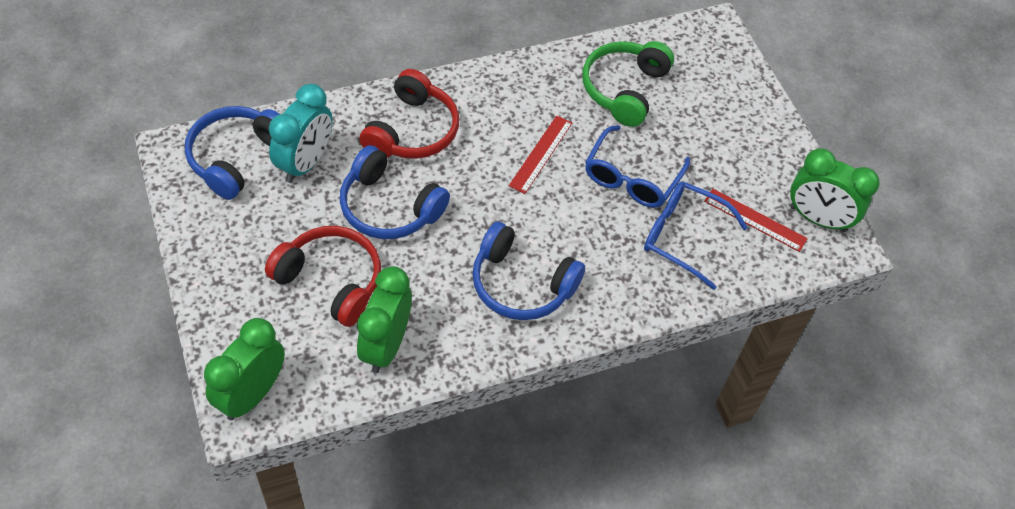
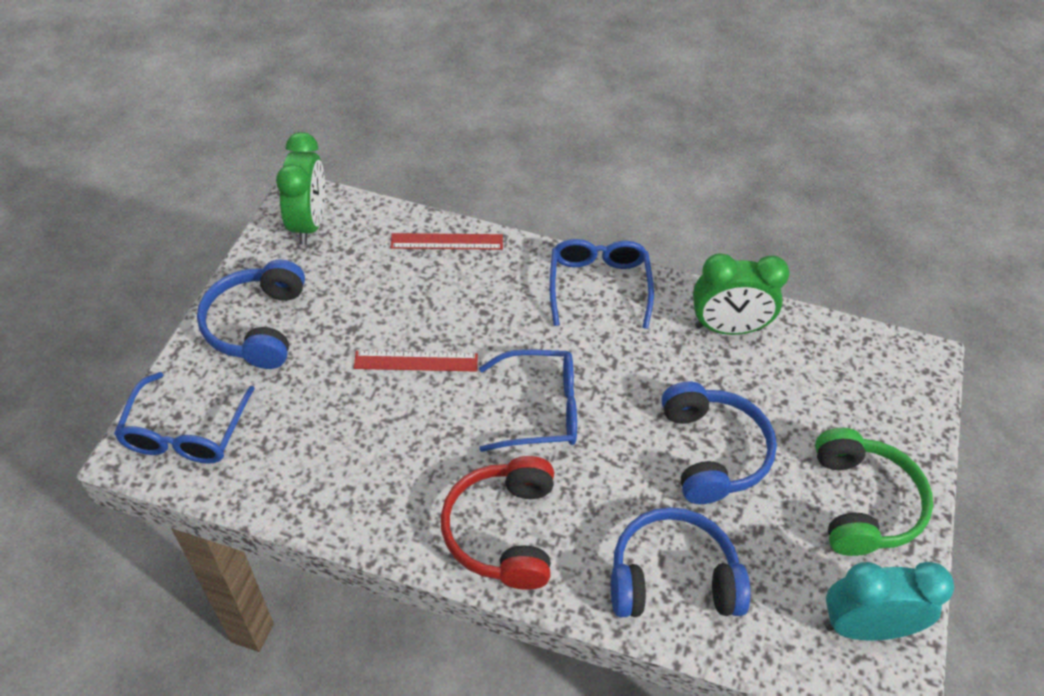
blue glasses: [585,125,690,208] [644,181,748,290] = 2 -> [114,372,255,464] [479,349,577,452] [550,239,654,329] = 3
green clock: [204,318,285,420] [357,266,412,373] [790,148,880,232] = 3 -> [276,132,325,245] [693,253,789,335] = 2
red headphones: [265,226,381,327] [359,69,459,159] = 2 -> [441,456,554,590] = 1

